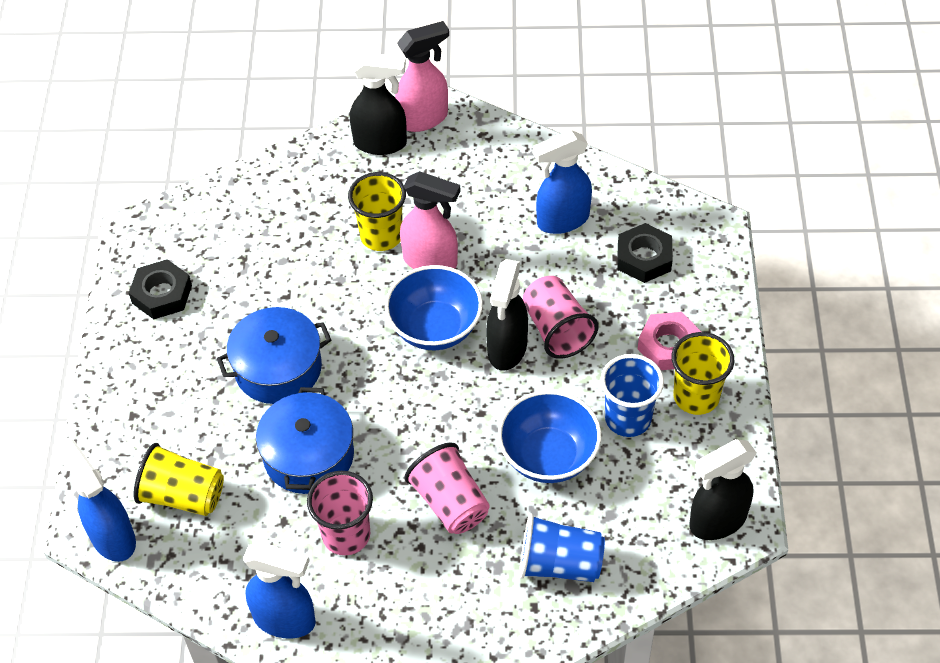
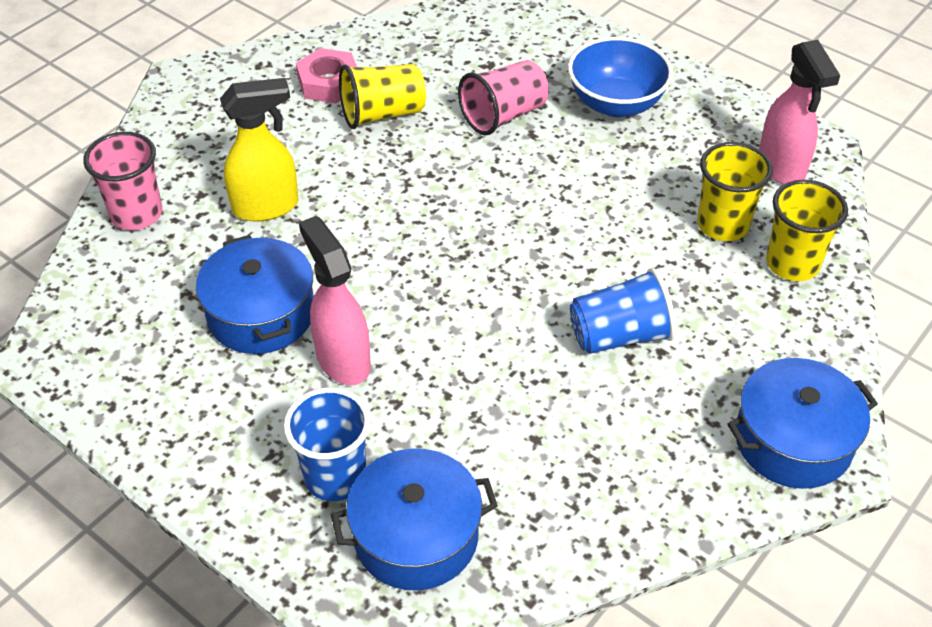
black nut: [129,259,192,319] [618,223,673,283] = 2 -> none = 0
black spray bottle: [350,52,407,155] [486,259,528,371] [689,439,757,540] = 3 -> none = 0
blue bowl: [385,265,483,350] [498,390,601,483] = 2 -> [568,37,673,117] = 1
blue pot: [217,307,331,404] [256,387,354,494] = 2 -> [196,235,314,354] [331,448,498,591] [727,358,878,489] = 3
blue spray bottle: [57,439,136,562] [243,542,316,639] [533,130,592,234] = 3 -> none = 0
pink cup: [307,471,373,555] [405,442,490,534] [522,276,598,359] = 3 -> [83,132,162,230] [458,60,549,135] = 2
yellow spray bottle: none = 0 -> [220,78,299,222] = 1

